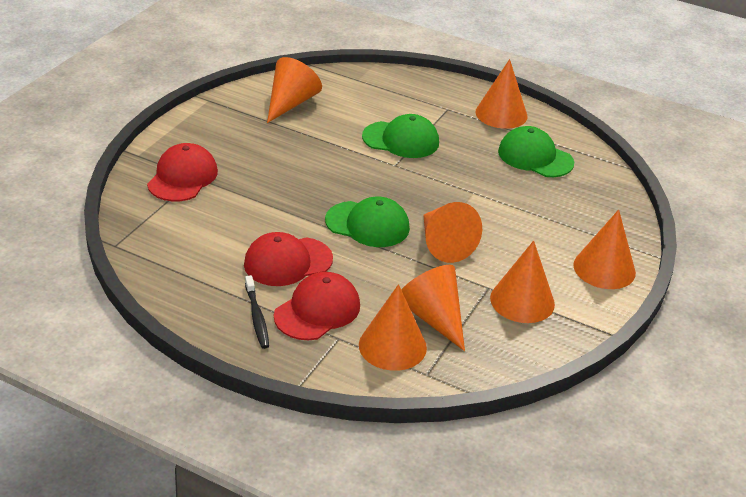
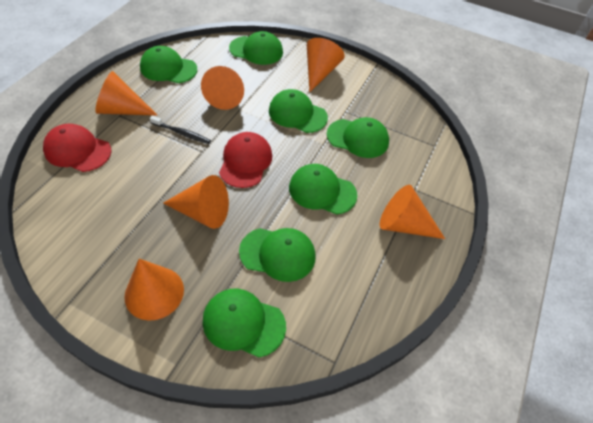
green cap: [325,197,410,247] [362,114,439,158] [498,126,574,177] = 3 -> [140,46,197,83] [203,289,286,357] [229,31,283,65] [239,228,316,282] [269,89,328,133] [289,164,357,214] [327,117,389,158] = 7
orange cone: [267,57,322,123] [359,284,427,371] [401,265,465,351] [423,202,482,263] [475,59,528,129] [490,241,555,323] [573,209,636,289] = 7 -> [95,71,158,116] [124,259,184,321] [163,175,229,229] [201,66,244,110] [307,38,345,92] [380,185,445,239] = 6
red cap: [147,143,218,202] [244,232,333,286] [274,272,360,340] = 3 -> [43,124,112,172] [219,132,272,188] = 2

